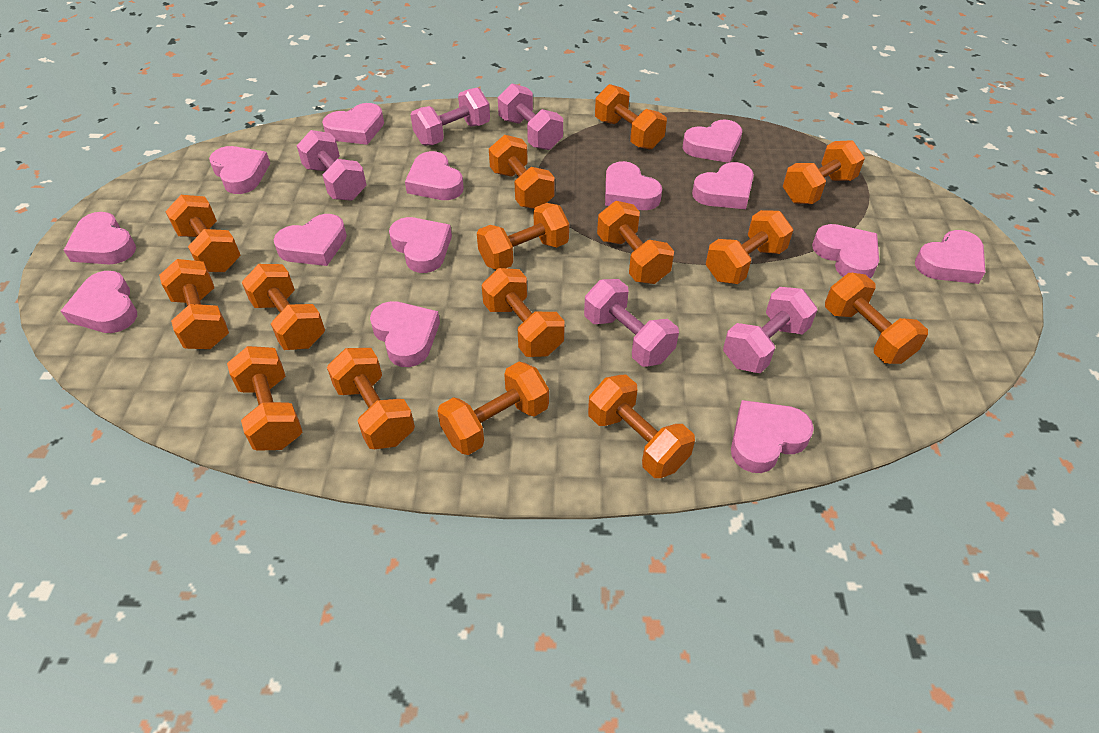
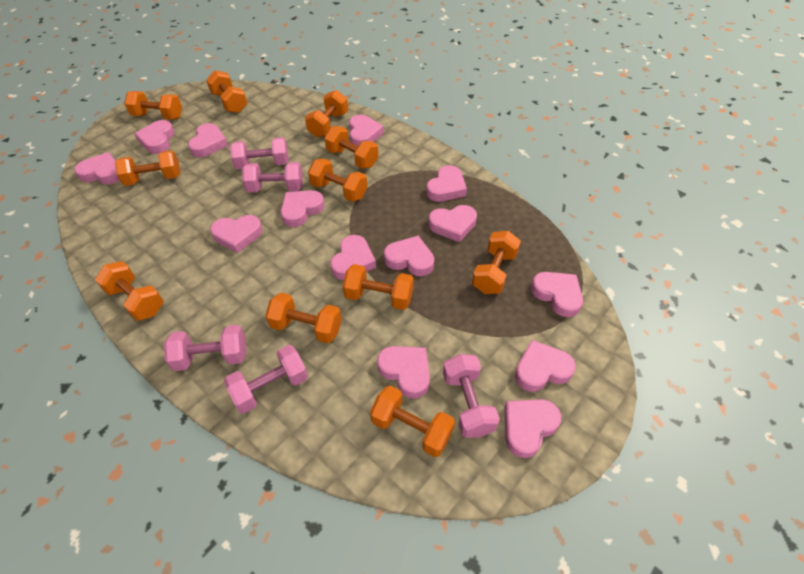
orange dumbbell: [159,259,229,349] [165,195,241,272] [227,346,302,451] [242,264,325,350] [327,348,415,449] [437,361,549,455] [477,203,569,270] [482,268,565,357] [489,135,555,209] [588,375,695,478] [595,84,667,149] [597,201,674,284] [706,210,793,284] [783,140,865,204] [825,273,928,364] = 15 -> [95,261,164,321] [115,150,181,186] [124,91,182,120] [206,70,248,113] [265,293,342,343] [305,90,348,137] [308,158,367,202] [324,126,379,169] [343,264,414,310] [370,386,455,457] [472,231,521,294] = 11

